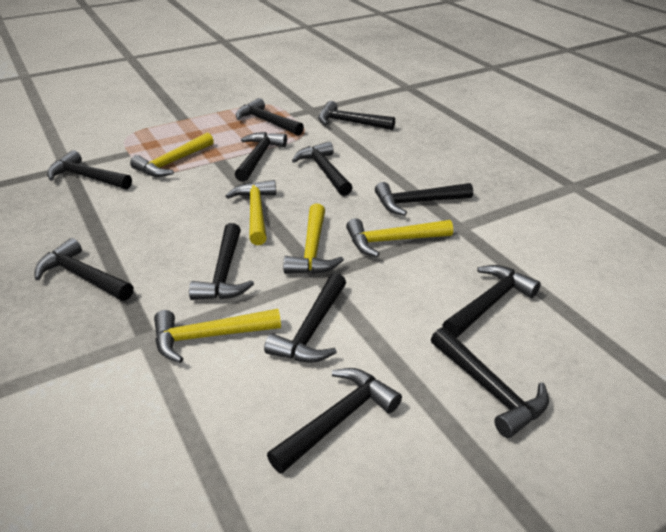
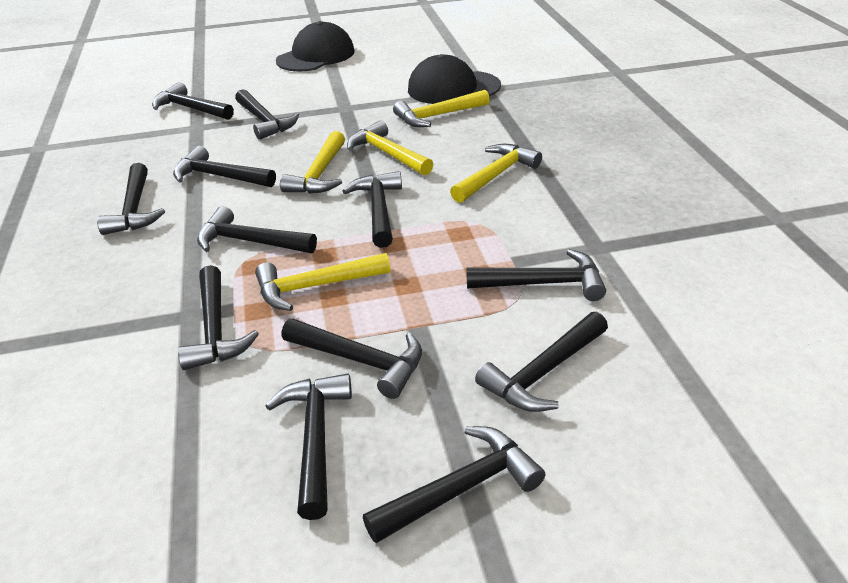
black cap: none = 0 -> [276,21,355,71] [408,54,501,104] = 2

